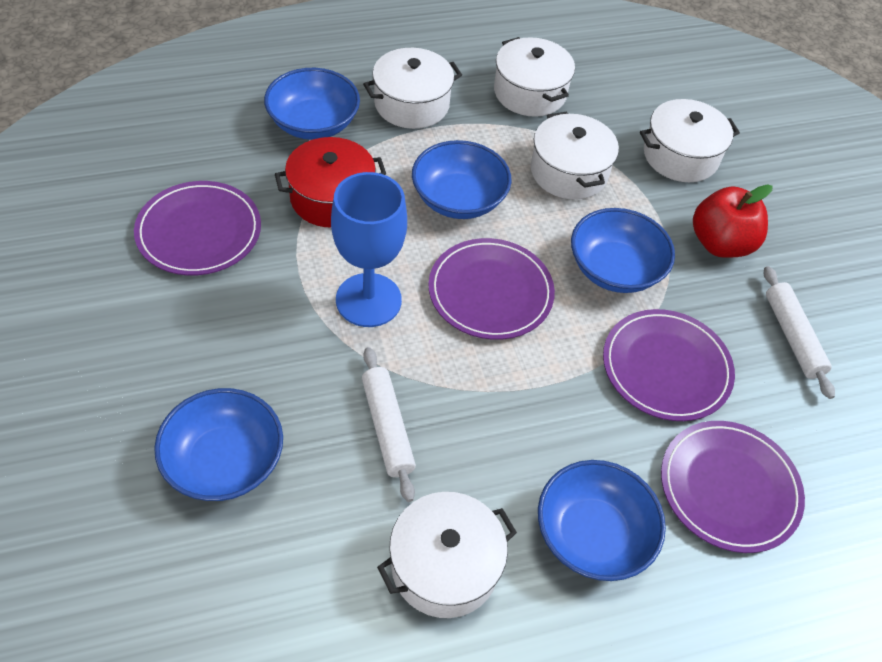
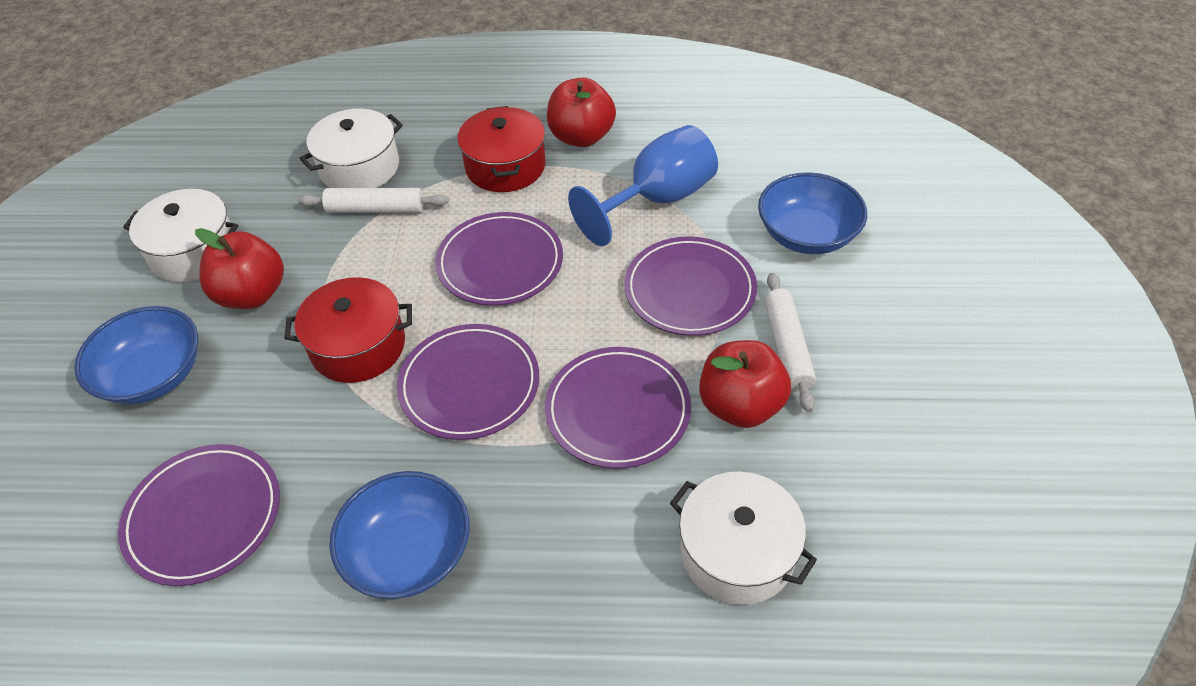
blue bowl: [154,388,283,501] [264,68,360,140] [412,140,512,219] [538,460,666,581] [571,208,675,293] = 5 -> [74,306,198,404] [329,471,470,599] [758,172,867,254] = 3
purple plate: [134,181,261,276] [428,238,555,340] [603,309,735,421] [661,421,805,553] = 4 -> [118,444,280,586] [397,324,539,440] [435,212,563,306] [545,347,691,468] [625,236,757,336] = 5
red apple: [693,184,772,258] = 1 -> [195,228,284,309] [547,77,616,147] [699,340,791,428] = 3
red pot: [275,137,386,228] = 1 -> [284,277,412,383] [457,106,546,192] = 2
white pot: [363,48,462,129] [377,492,517,618] [494,37,575,117] [531,112,619,200] [640,99,740,182] = 5 -> [123,189,238,282] [300,109,403,188] [670,471,817,605] = 3

